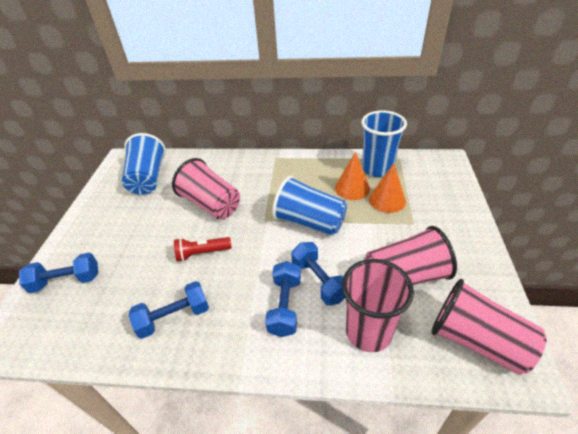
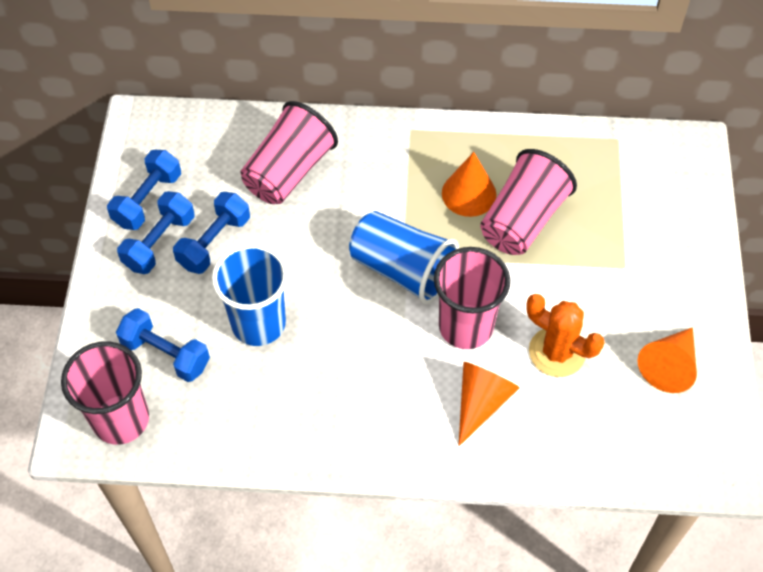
blue cup: [122,133,166,195] [272,176,347,236] [361,110,407,177] = 3 -> [212,244,288,346] [349,211,459,304] = 2
orange cactus: none = 0 -> [526,294,604,377] = 1
orange cone: [335,152,370,200] [369,163,406,213] = 2 -> [442,152,496,217] [459,362,520,446] [637,327,697,393] = 3
red flashlight: [174,237,232,262] = 1 -> none = 0

